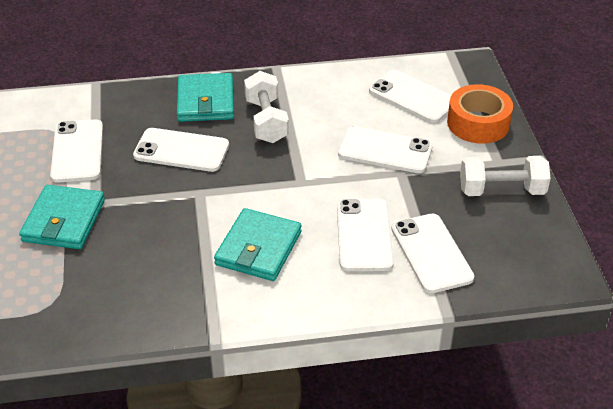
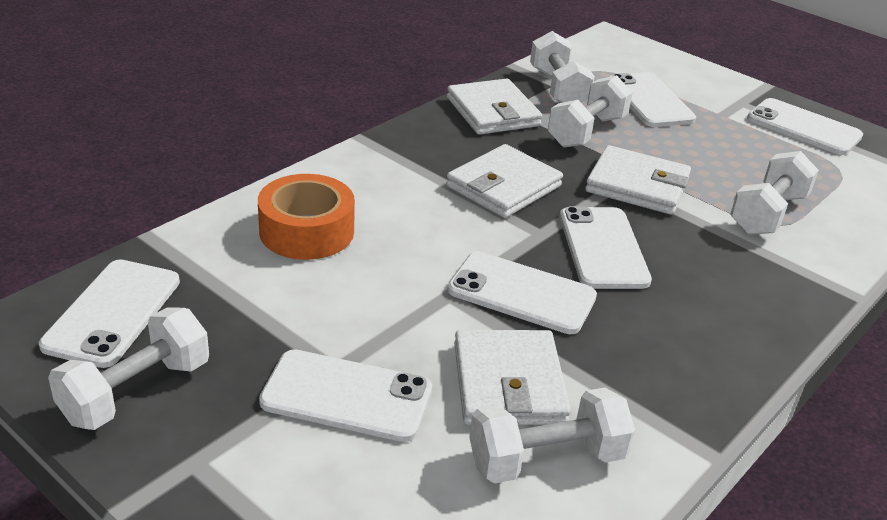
turquoise wallet: [19,185,105,249] [177,73,234,122] [214,208,302,281] = 3 -> none = 0
white dumbbell: [244,71,289,143] [460,156,551,196] = 2 -> [48,307,209,430] [469,388,635,484] [530,31,595,103] [548,75,633,148] [730,151,819,235] = 5
white wallet: none = 0 -> [446,144,563,218] [447,79,542,135] [454,330,571,425] [585,145,691,215] = 4

